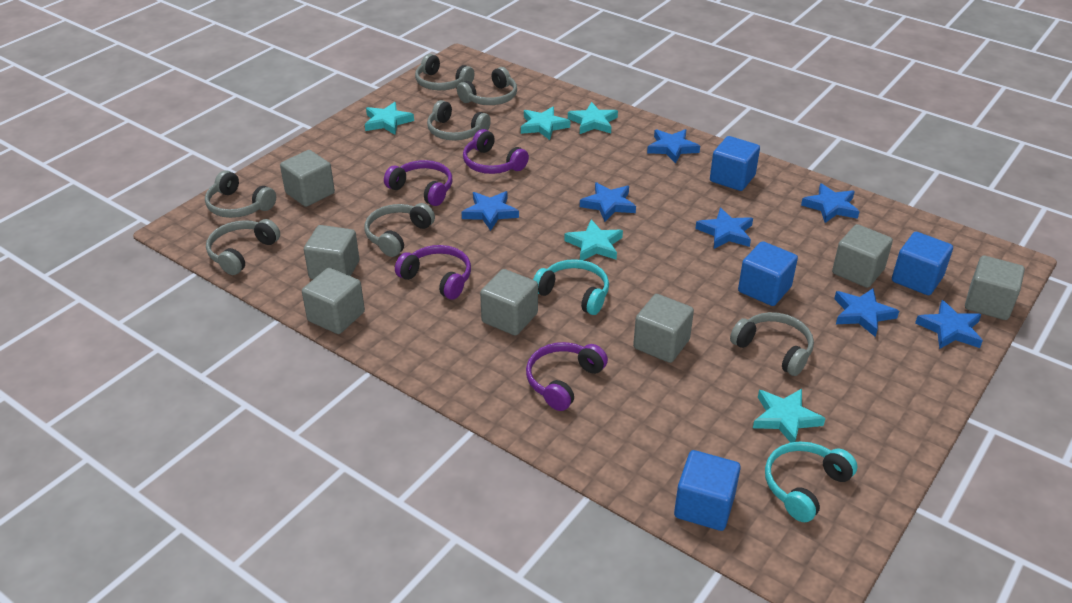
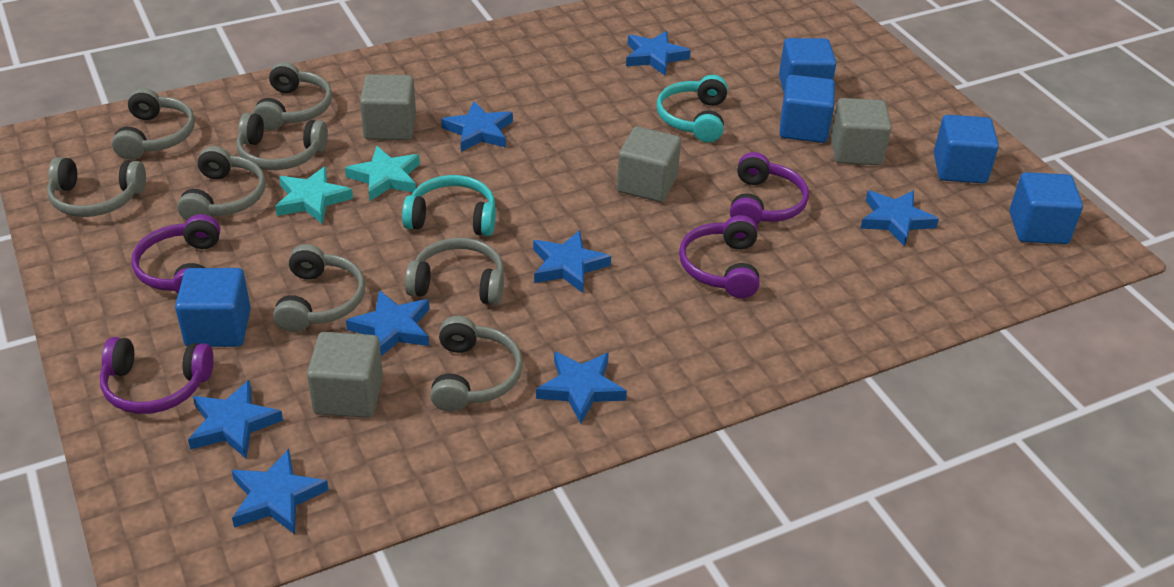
blue cube: [674,450,741,531] [710,136,760,191] [738,241,798,306] [892,232,953,295] = 4 -> [175,268,251,347] [779,38,836,93] [780,75,835,143] [934,115,999,183] [1010,172,1083,244] = 5
blue star: [462,191,519,231] [580,182,636,222] [647,129,700,164] [695,208,753,249] [801,183,860,223] [834,288,899,337] [915,300,983,349] = 7 -> [188,380,283,458] [231,449,329,534] [346,290,430,356] [441,101,513,152] [533,230,611,293] [536,351,627,423] [626,31,691,75] [860,191,939,247] = 8
grey cube: [280,150,335,207] [302,268,365,334] [304,225,359,279] [480,269,538,336] [633,294,694,363] [832,224,893,288] [965,256,1025,320] = 7 -> [307,332,383,418] [360,74,416,140] [617,126,681,202] [831,98,892,165] = 4
grey headphones: [205,170,276,218] [206,219,280,275] [365,203,435,257] [415,54,475,90] [427,100,491,140] [457,67,517,105] [730,312,814,376] = 7 -> [47,157,146,217] [112,88,195,160] [177,146,266,220] [236,113,328,170] [253,62,332,130] [273,244,365,332] [405,238,504,305] [430,316,523,412] = 8
turquoise star: [365,102,414,135] [521,107,570,140] [564,219,623,260] [568,102,618,134] [753,389,826,443] = 5 -> [275,166,353,224] [345,146,420,201] = 2

